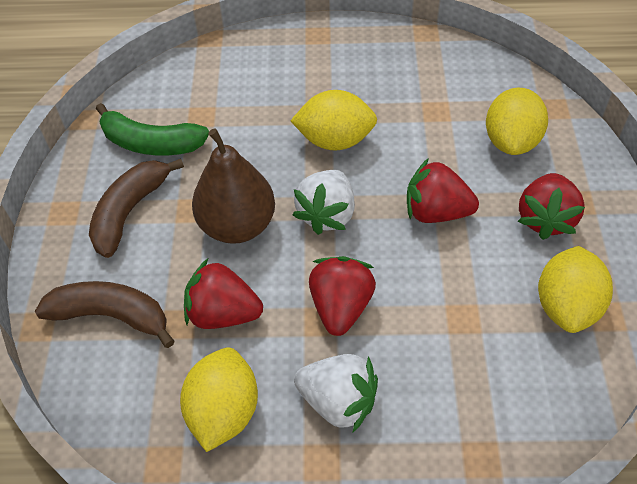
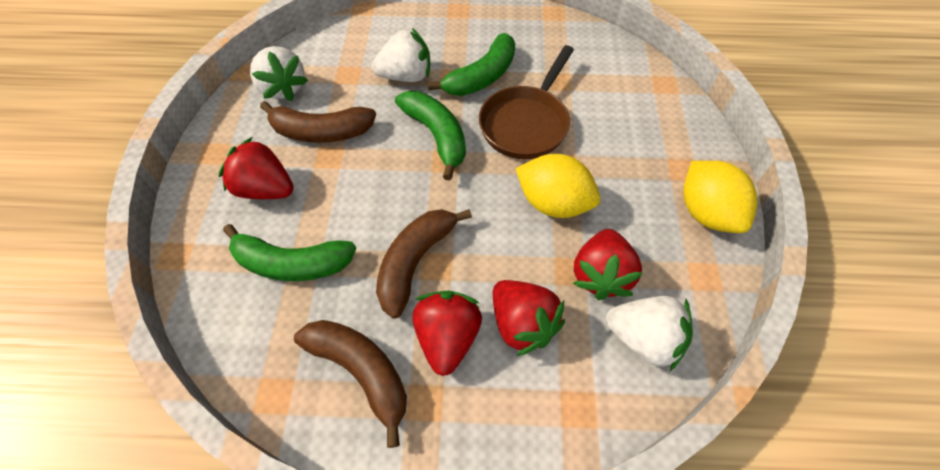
brown banana: [35,281,175,348] [89,159,184,258] = 2 -> [260,101,376,143] [294,320,407,448] [376,209,472,318] = 3
brown pan: none = 0 -> [479,45,574,159] = 1
brown pear: [192,128,275,244] = 1 -> none = 0
green banana: [96,103,209,155] = 1 -> [223,224,356,281] [395,91,466,180] [428,33,515,96] = 3
white strawberry: [293,170,355,235] [294,354,378,432] = 2 -> [250,46,308,101] [372,28,430,82] [606,296,693,371] = 3
yellow lemon: [180,347,258,452] [290,90,377,151] [486,88,548,155] [538,246,613,333] = 4 -> [516,154,600,218] [683,161,758,233] = 2

